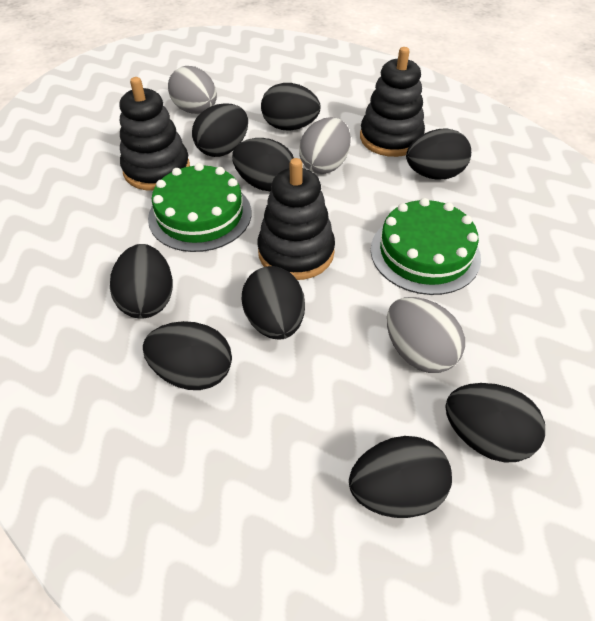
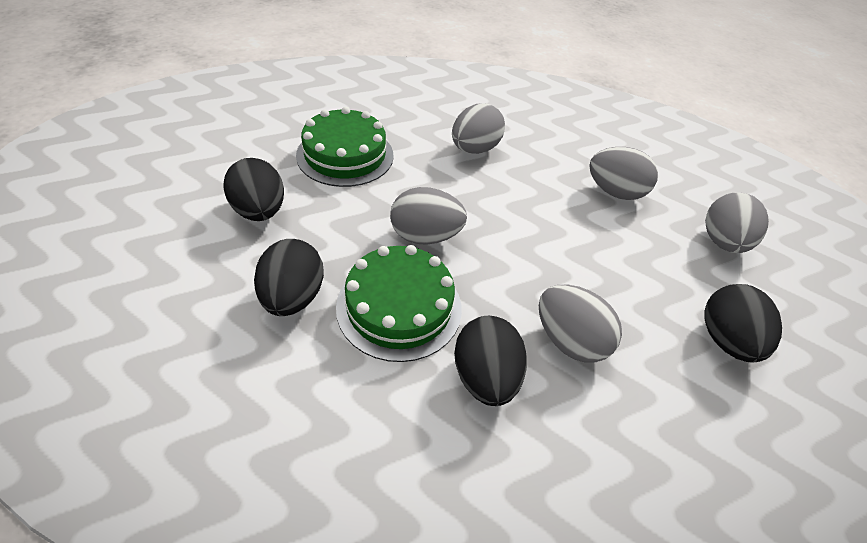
black egg: [110,244,173,318] [143,321,232,390] [192,103,248,157] [232,138,294,192] [242,266,305,340] [261,83,320,130] [349,436,452,518] [406,129,471,180] [445,383,545,462] = 9 -> [223,158,284,221] [254,239,324,316] [454,316,527,406] [704,284,782,363] = 4
black stacking toy: [119,77,190,191] [258,158,335,280] [360,47,425,157] = 3 -> none = 0
grey egg: [168,66,217,114] [299,117,351,174] [387,297,465,373] = 3 -> [390,187,467,245] [452,103,505,154] [539,285,622,363] [589,147,658,200] [705,192,769,253] = 5

